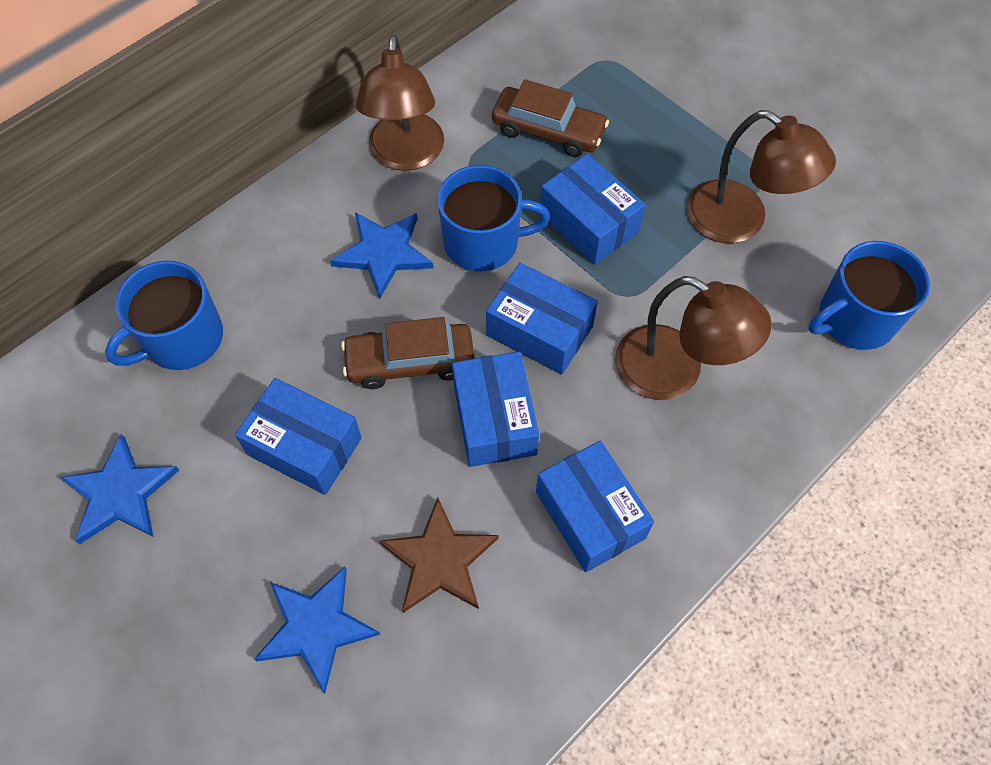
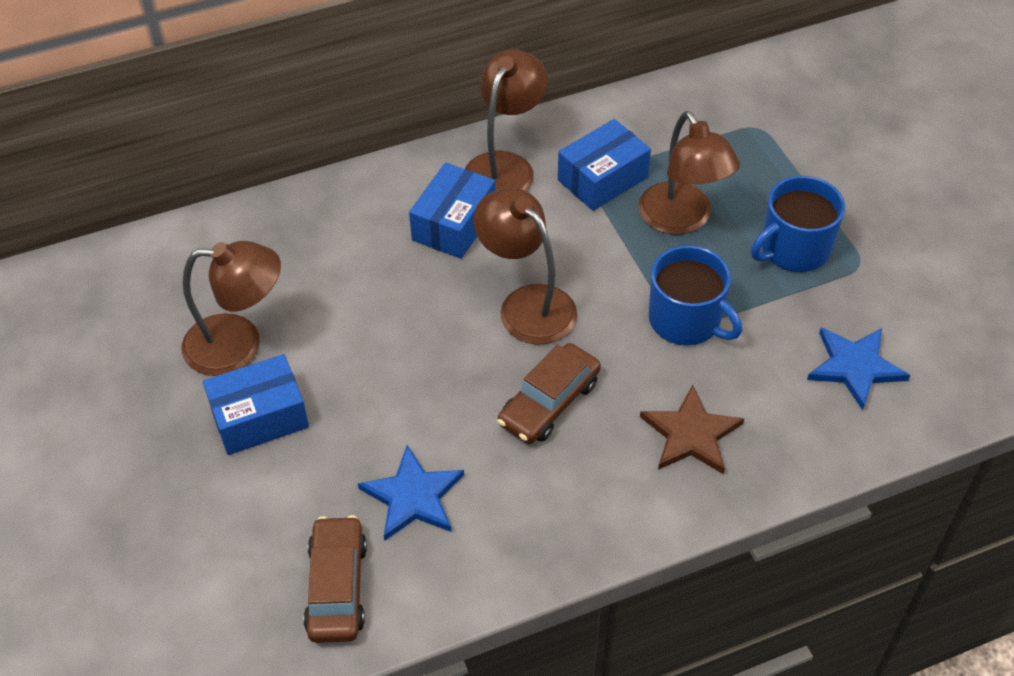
blue box: [235,378,362,495] [452,351,539,467] [486,263,598,375] [536,441,654,572] [540,154,645,265] = 5 -> [203,354,309,455] [409,163,495,259] [558,119,651,211] = 3
blue mug: [105,261,223,370] [437,165,550,271] [809,241,930,350] = 3 -> [649,245,742,345] [751,176,845,272] = 2
blue star: [59,434,179,544] [254,567,380,694] [330,212,433,299] = 3 -> [358,445,464,541] [807,328,910,411] = 2
brown lamp: [356,35,444,171] [615,276,772,400] [686,110,836,243] = 3 -> [182,241,281,376] [465,49,548,191] [473,188,577,345] [638,111,740,235] = 4

